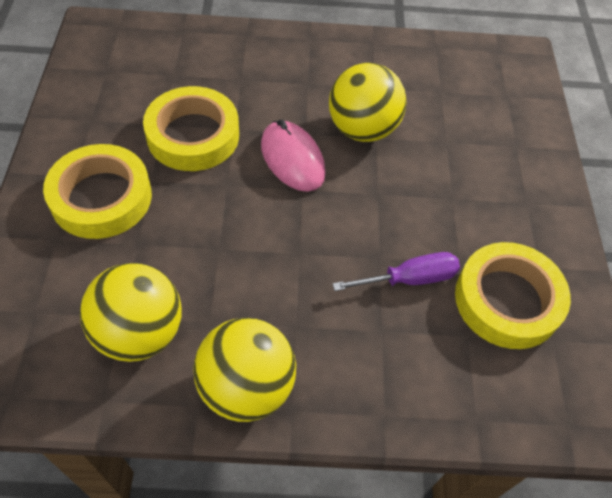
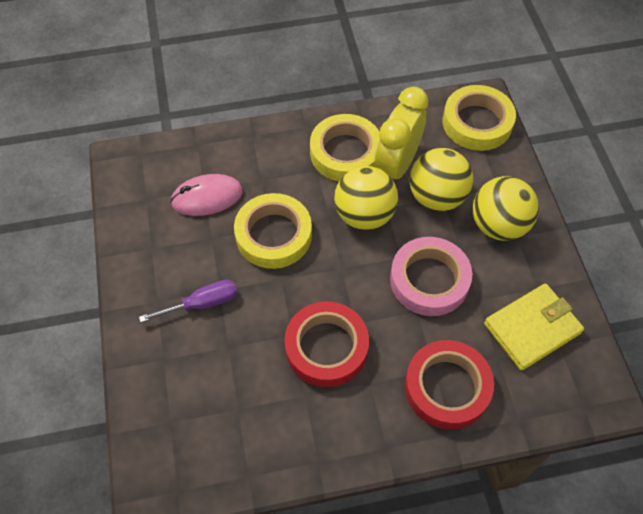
pink tape: none = 0 -> [390,237,472,316] = 1
red tape: none = 0 -> [284,301,369,387] [405,340,494,429] = 2
yellow clock: none = 0 -> [374,87,429,179] = 1
yellow wallet: none = 0 -> [484,283,584,371] = 1

